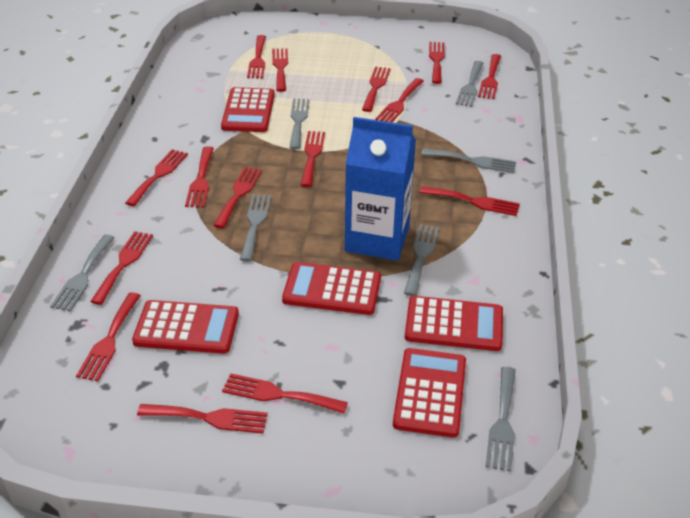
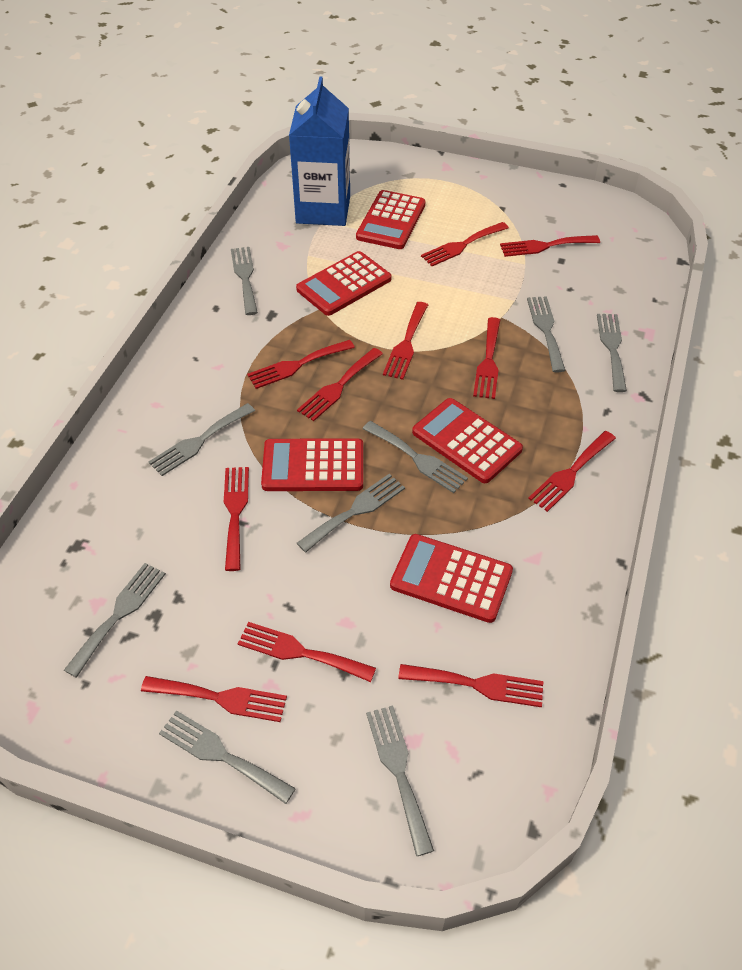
grey fork: [50,235,115,311] [240,194,271,262] [290,99,310,150] [404,224,439,296] [421,148,516,173] [456,61,484,107] [485,367,516,472] = 7 -> [64,563,166,678] [149,403,255,476] [159,711,296,804] [231,247,258,315] [297,474,405,552] [363,421,468,493] [366,705,434,856] [527,296,565,373] [597,314,627,392] = 9
red fork: [76,292,141,381] [90,231,153,305] [125,149,188,206] [137,404,268,433] [185,146,214,208] [213,167,262,228] [222,373,348,413] [247,35,266,78] [272,49,288,92] [301,131,325,187] [362,66,391,112] [375,78,424,122] [419,186,520,216] [429,42,445,84] [478,54,501,99] = 15 -> [141,676,287,722] [224,467,249,571] [238,622,376,682] [247,340,355,389] [297,348,383,421] [383,302,428,380] [398,664,544,707] [421,222,509,266] [473,317,500,399] [500,235,600,257] [528,431,616,512] = 11

